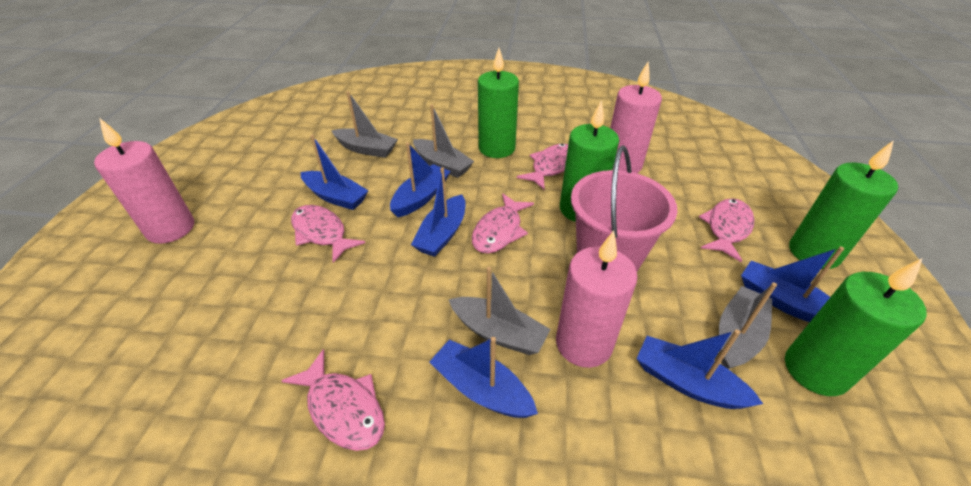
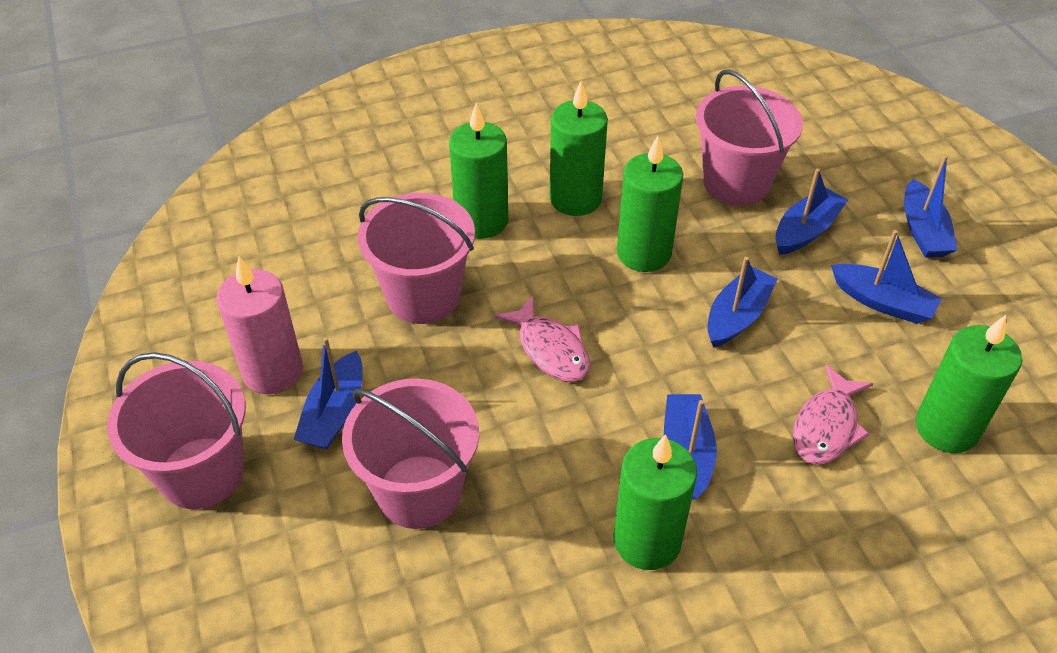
green candle: [478,48,519,158] [560,100,619,222] [785,258,927,396] [789,140,898,269] = 4 -> [449,103,508,239] [549,81,608,216] [613,434,697,570] [617,136,683,272] [916,315,1022,453] = 5
grey boat: [331,91,398,158] [413,105,474,178] [449,267,551,355] [719,282,777,369] = 4 -> none = 0
pink bucket: [571,146,677,271] = 1 -> [107,352,246,509] [342,378,479,529] [358,193,475,324] [696,69,803,206] = 4
pink candle: [94,119,194,244] [556,231,638,368] [610,61,662,173] = 3 -> [217,257,303,394] = 1
pink fish: [281,349,385,451] [291,205,365,263] [472,193,534,254] [517,144,568,189] [699,198,754,262] = 5 -> [494,295,590,382] [793,365,873,465] = 2

